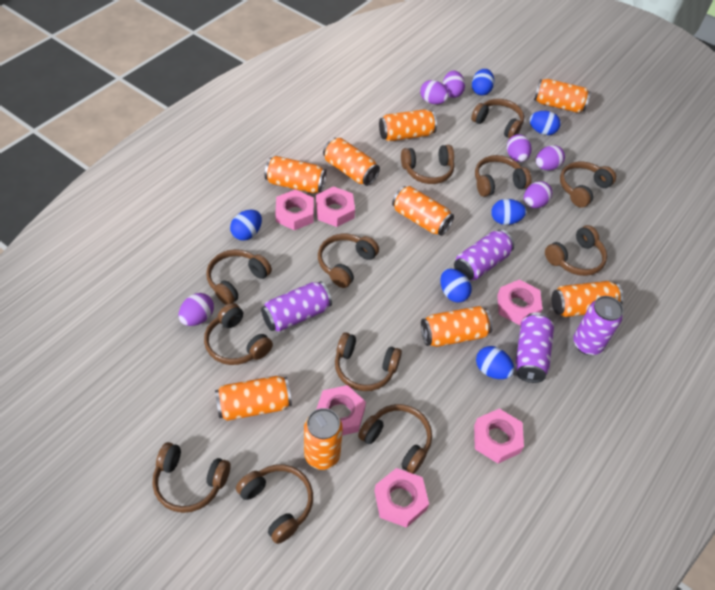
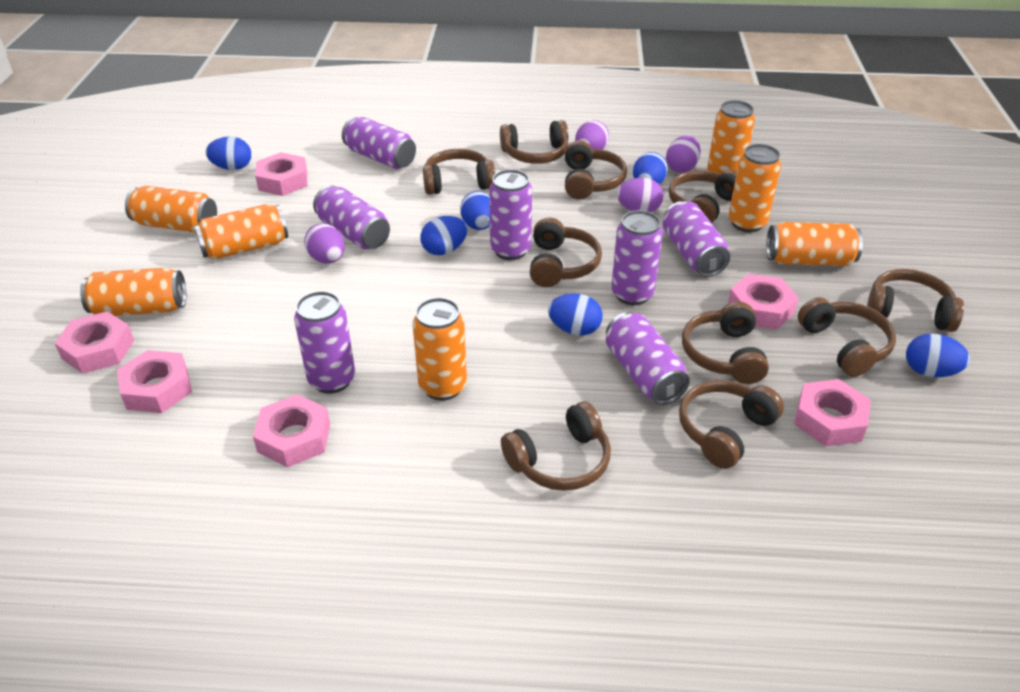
brown headphones: [153,442,231,513] [204,303,273,365] [206,249,272,305] [236,464,313,544] [318,234,379,288] [335,332,402,391] [358,404,432,474] [401,145,454,184] [471,99,524,139] [475,155,532,197] [545,225,607,276] [560,161,616,208] = 12 -> [423,149,495,195] [500,120,568,164] [501,401,611,491] [530,218,602,287] [565,140,627,199] [669,170,737,223] [679,380,784,469] [682,302,769,384] [798,297,896,377] [867,269,964,332] = 10
orange can: [215,376,292,421] [265,156,327,193] [304,408,343,470] [323,138,380,186] [379,109,437,142] [392,186,454,236] [421,306,493,347] [534,79,591,113] [552,281,623,317] = 9 -> [80,268,186,316] [125,186,217,233] [194,204,288,260] [412,298,467,401] [707,100,755,174] [729,144,781,232] [766,222,863,266] = 7
purple can: [261,281,332,332] [454,230,514,281] [515,312,554,383] [573,296,623,355] = 4 -> [294,291,355,394] [313,185,390,249] [342,117,416,169] [489,169,532,260] [606,312,690,405] [611,210,663,305] [663,201,730,277] = 7
purple egg: [179,293,214,326] [420,80,449,104] [443,71,465,98] [507,134,532,162] [524,181,552,208] [536,145,565,170] = 6 -> [304,223,345,264] [575,120,609,150] [616,178,664,212] [666,136,701,173] = 4

